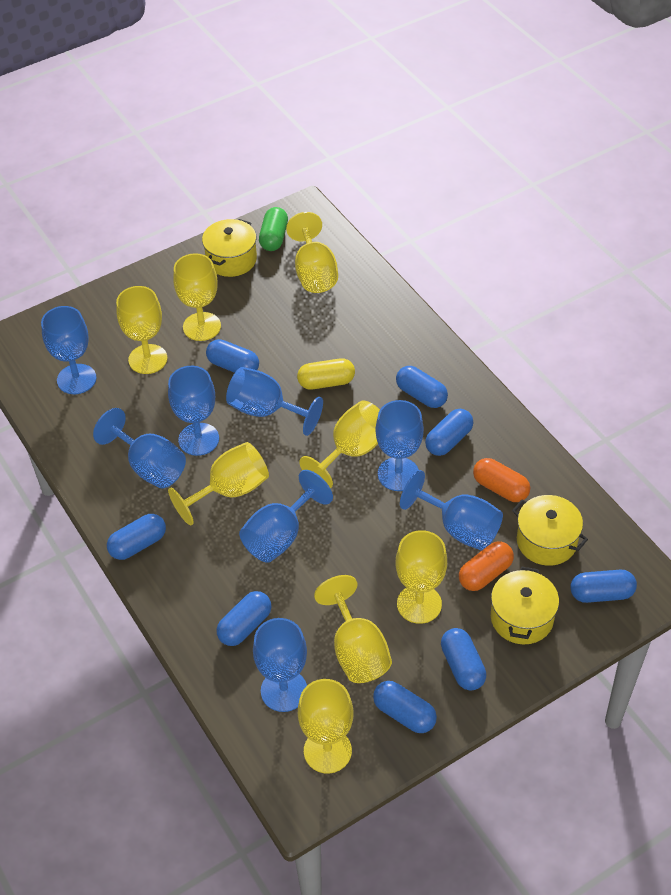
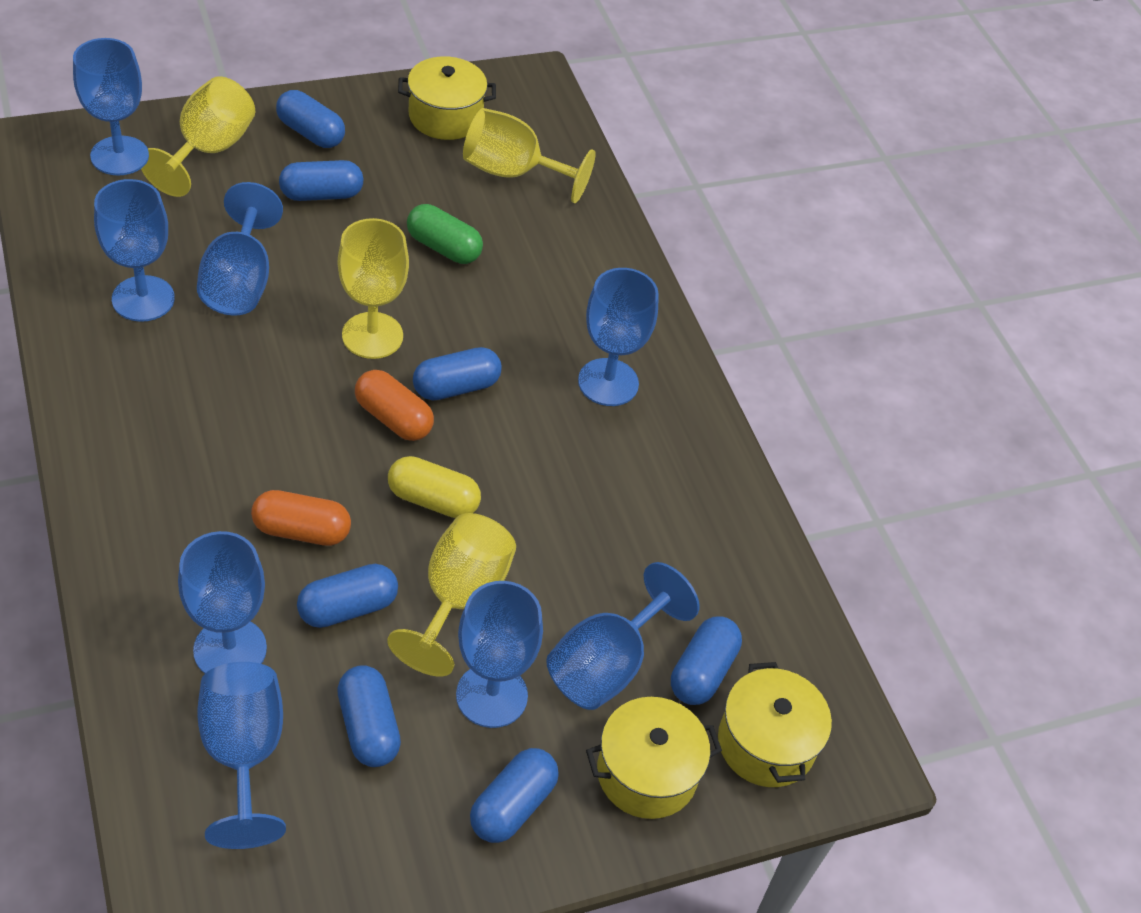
blue capsule: [107,514,166,560] [206,339,259,373] [217,591,271,646] [373,681,437,733] [396,366,448,408] [425,409,473,456] [441,628,486,691] [570,570,637,603] = 8 -> [276,90,345,148] [279,160,363,201] [297,564,398,628] [337,665,401,767] [413,347,502,400] [470,748,559,843] [671,616,742,705] = 7
yellow goblet: [116,286,167,374] [168,442,269,526] [173,253,221,341] [286,212,338,293] [298,679,353,773] [299,401,380,489] [314,575,392,683] [396,530,447,624] = 8 -> [139,76,255,197] [338,218,409,359] [387,513,516,676] [463,108,596,203] = 4

